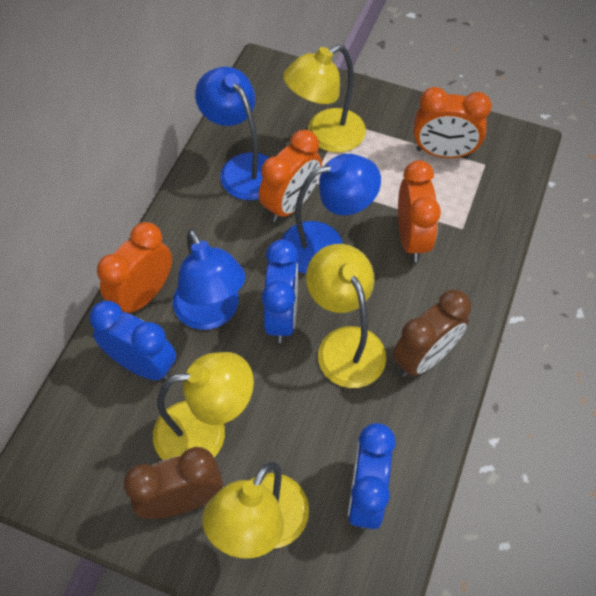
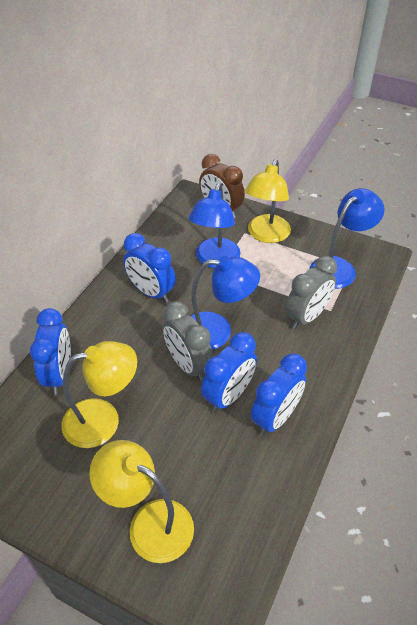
blue clock: [90,301,176,380] [262,240,298,343] [348,423,396,529] = 3 -> [30,308,71,395] [123,233,176,303] [201,332,257,412] [251,354,307,436] = 4
brown clock: [124,447,223,519] [393,289,471,377] = 2 -> [199,154,245,218] = 1
grey clock: none = 0 -> [163,301,213,381] [286,256,337,329] = 2
orange clock: [97,222,172,313] [259,130,322,222] [398,160,441,262] [414,87,492,158] = 4 -> none = 0
yellow lamp: [153,352,254,460] [203,462,309,559] [283,45,366,153] [306,244,386,388] = 4 -> [62,341,137,448] [89,440,194,563] [245,159,291,243] = 3

